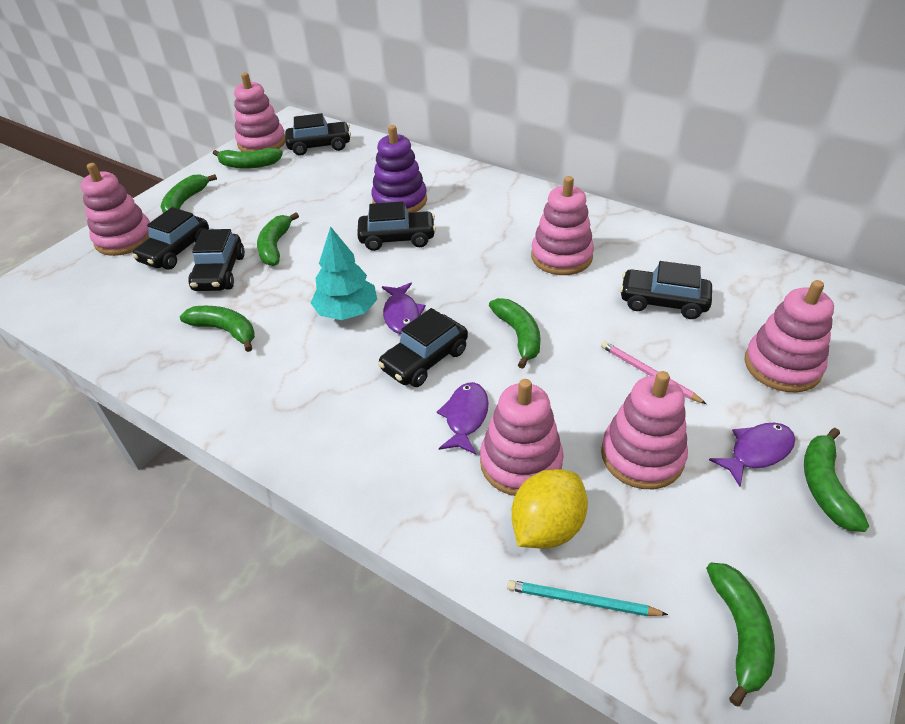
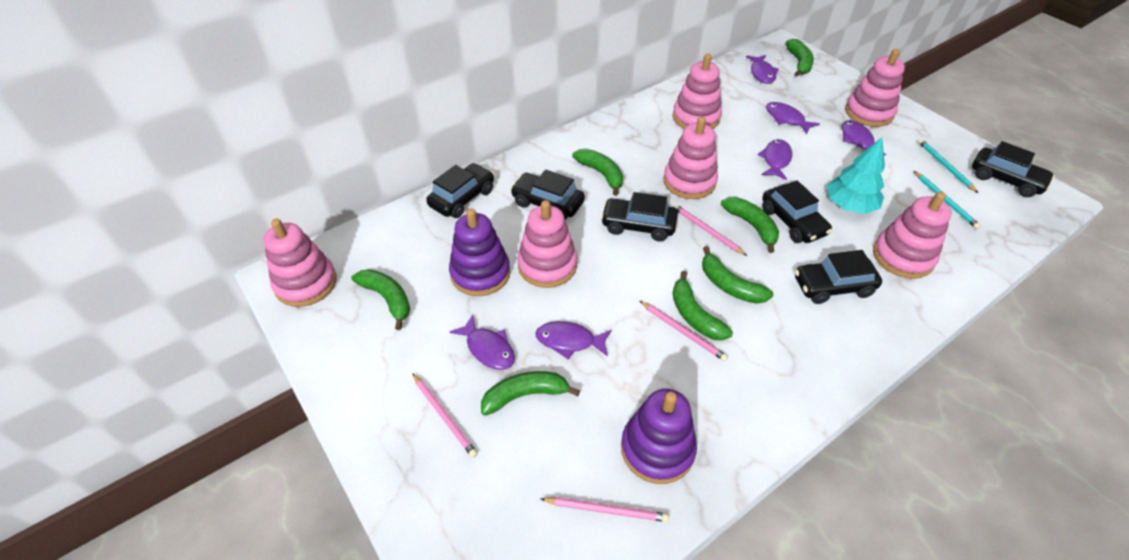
pink pencil: [601,341,706,404] = 1 -> [412,373,478,458] [541,497,669,522] [640,301,728,361] [673,204,747,256] = 4
purple fish: [382,283,426,334] [437,382,489,454] [709,423,795,487] = 3 -> [450,315,515,370] [535,321,611,360] [746,55,779,84] [757,139,792,180] [766,102,820,134] [842,120,886,156] = 6
purple stacking toy: [371,125,427,213] = 1 -> [449,208,510,296] [621,389,697,484] = 2
turquoise pencil: [507,580,668,616] = 1 -> [914,171,981,229] [918,139,978,193] = 2
yellow lemon: [511,469,588,549] = 1 -> none = 0

